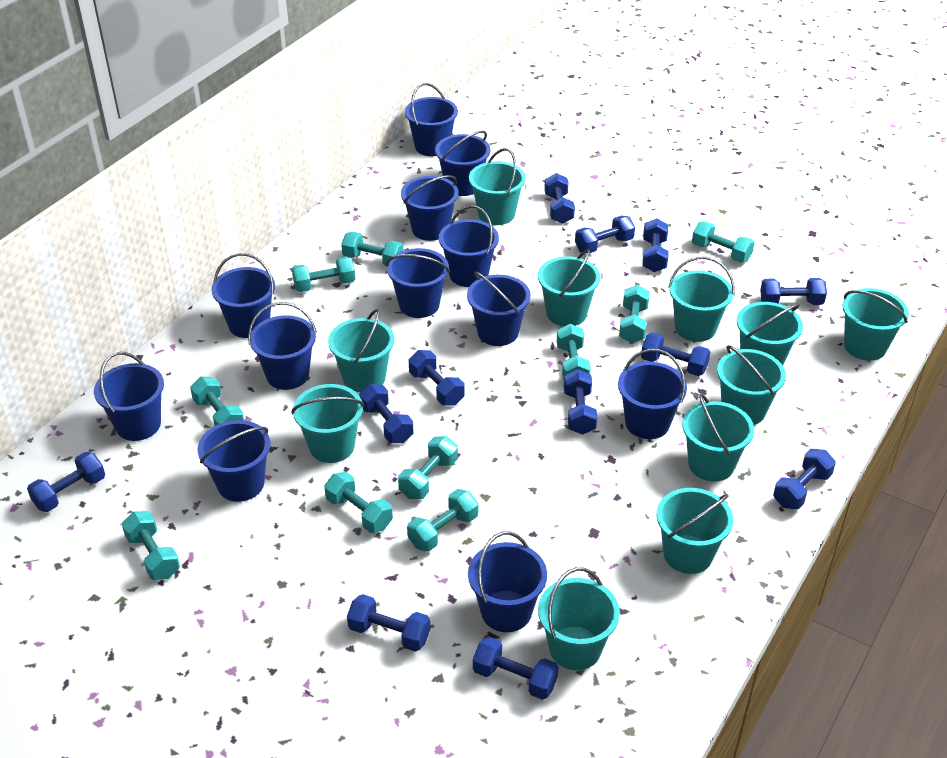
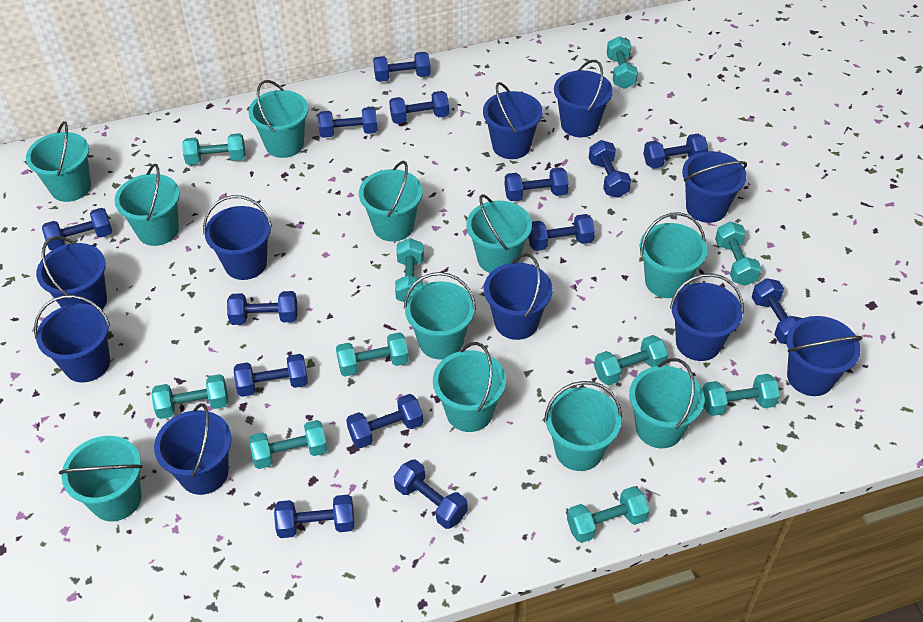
blue bucket: [94,352,164,441] [198,420,270,502] [211,253,275,338] [248,302,317,390] [386,248,450,318] [401,175,459,241] [405,83,458,156] [435,131,490,196] [439,205,499,287] [467,271,530,346] [468,532,547,632] [618,349,687,439] = 12 -> [34,295,110,383] [36,236,107,309] [154,403,232,495] [203,195,272,280] [483,82,543,159] [484,253,553,340] [554,60,613,137] [670,273,744,361] [682,151,747,223] [787,316,862,396] = 10
blue dumbbell: [27,452,105,512] [347,594,430,652] [359,384,414,443] [409,350,465,406] [473,637,558,700] [544,173,575,224] [564,369,597,435] [575,216,635,253] [641,332,710,376] [643,219,668,272] [760,278,827,305] [773,449,836,509] = 12 -> [42,208,112,251] [227,291,298,325] [234,354,308,397] [274,495,354,538] [318,107,378,138] [346,394,423,448] [373,52,431,82] [389,91,449,124] [394,459,468,529] [505,167,569,201] [528,214,595,251] [589,140,631,198] [644,133,708,169] [752,278,803,344] = 14

